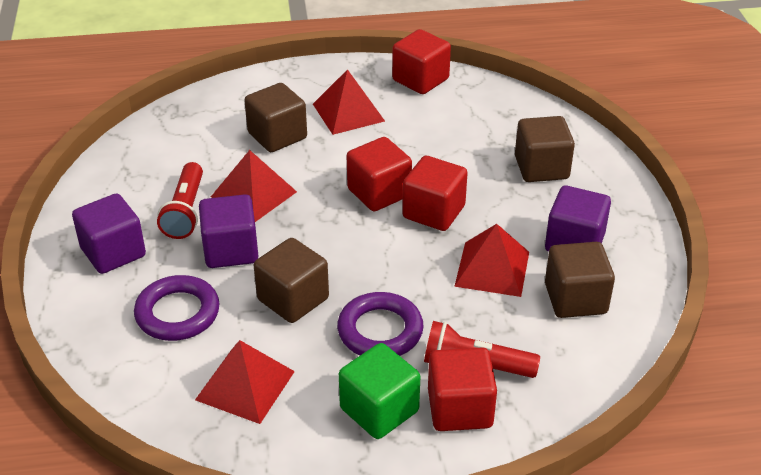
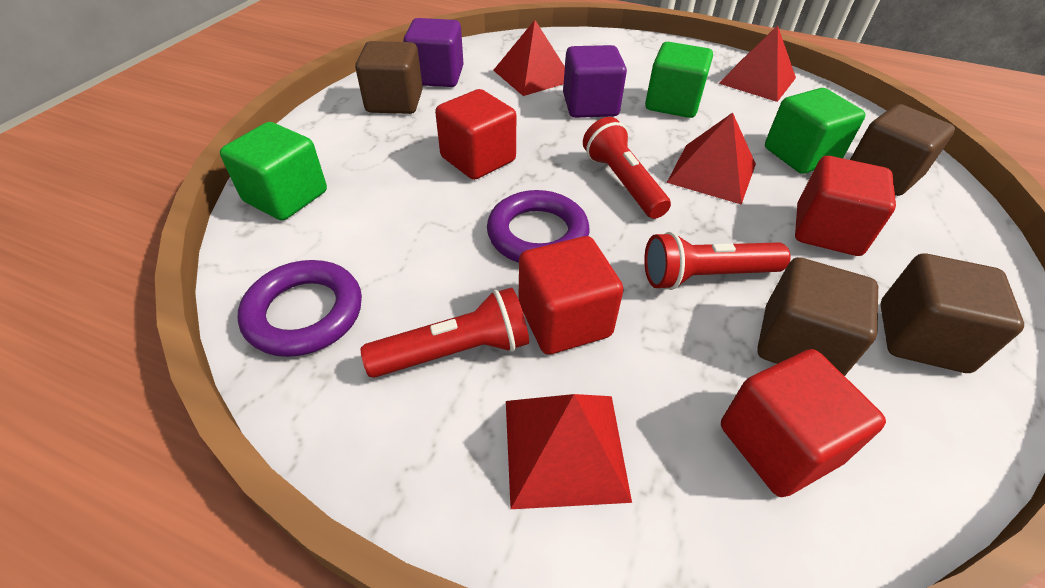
green cube: [339,343,420,439] = 1 -> [220,122,327,220] [645,42,713,118] [765,88,866,174] = 3
purple cube: [72,193,146,274] [199,194,258,268] [545,186,611,252] = 3 -> [403,18,463,87] [563,45,627,118] = 2
red flashlight: [157,162,203,239] [424,321,540,378] = 2 -> [361,287,529,378] [583,117,671,219] [644,232,791,290] = 3

